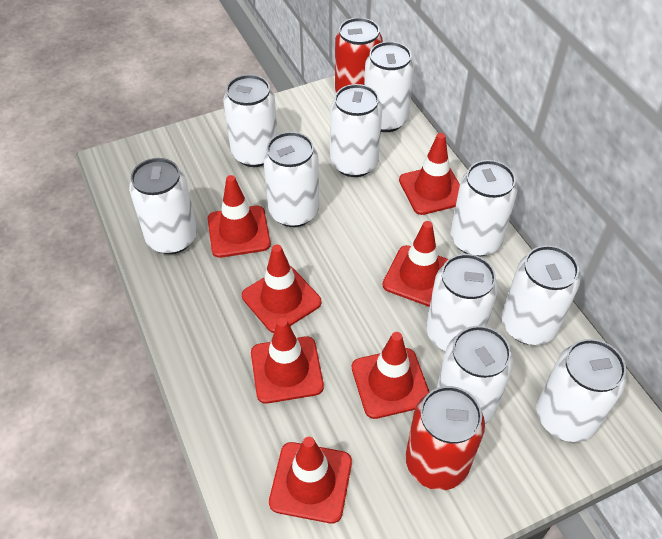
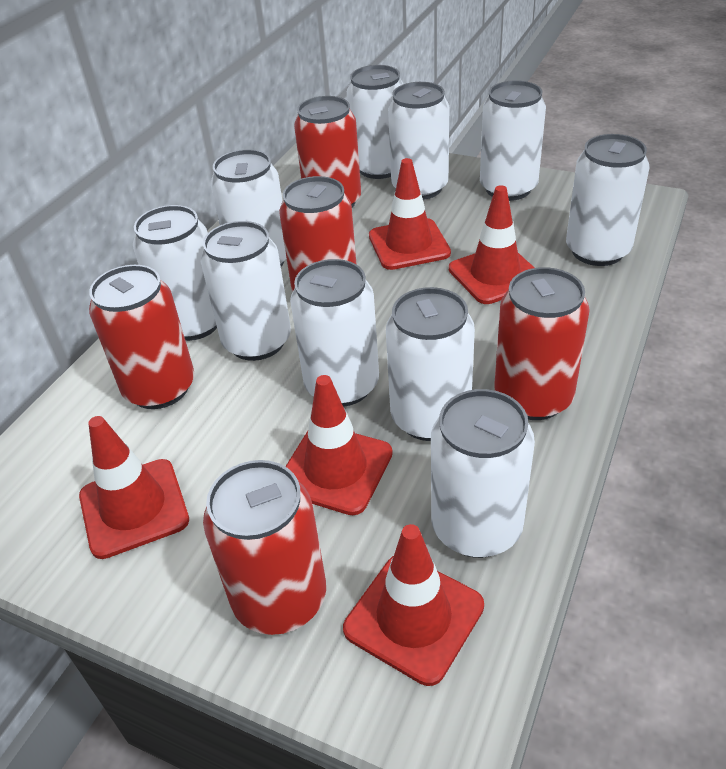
red can: [335,18,383,93] [406,386,485,490] = 2 -> [89,265,194,409] [203,460,326,635] [279,176,356,292] [294,96,361,208] [494,267,590,420] = 5
red traffic cone: [208,175,271,258] [242,244,321,333] [251,318,324,404] [269,437,352,523] [352,332,429,419] [383,221,448,307] [399,133,460,215] = 7 -> [79,416,189,559] [285,375,393,515] [343,524,484,686] [369,158,451,270] [449,185,535,304] = 5

